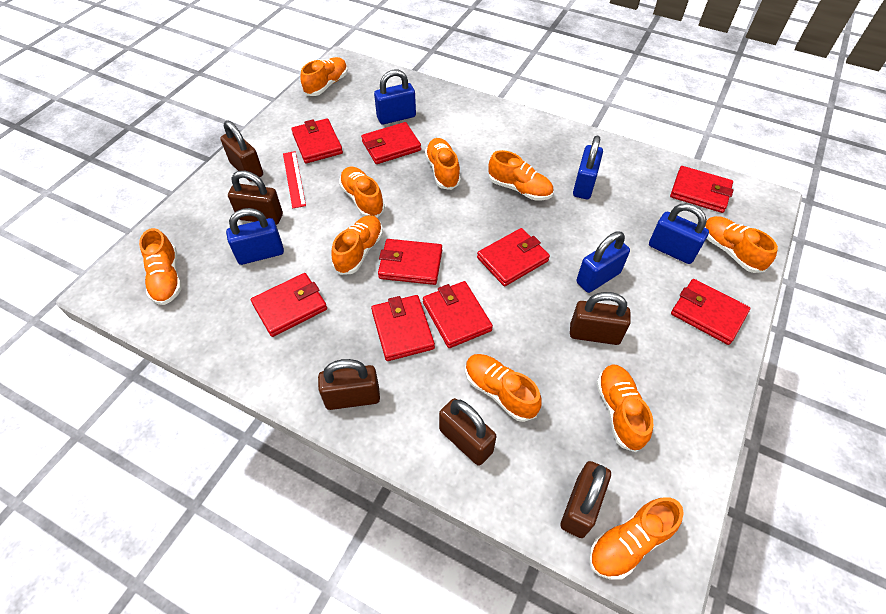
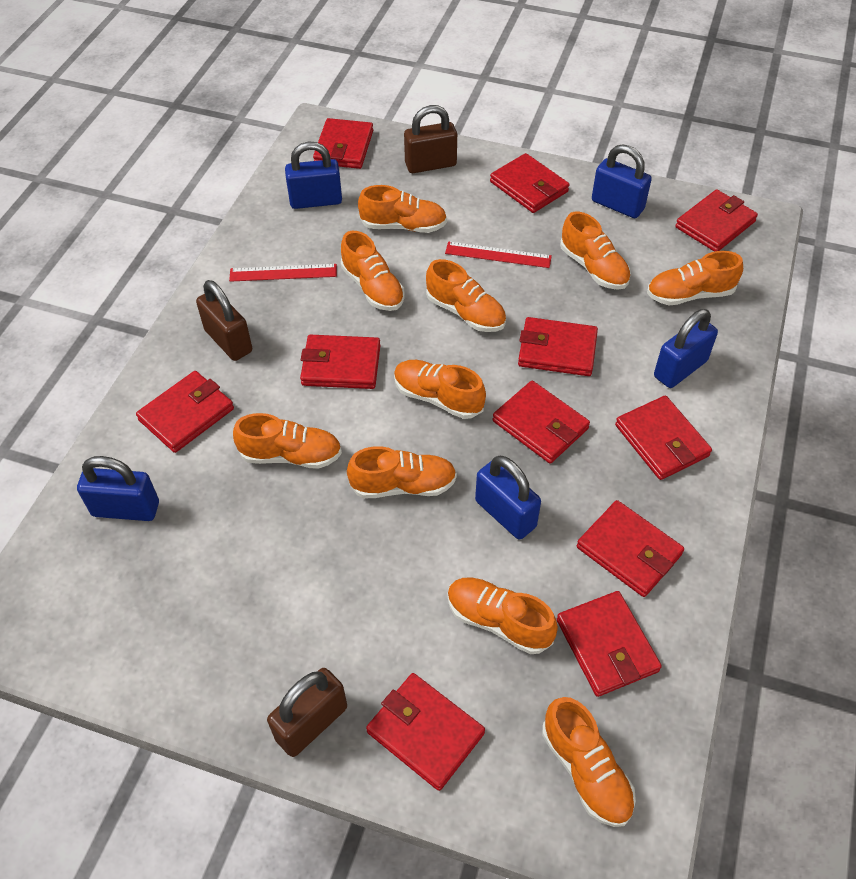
brown padlock: [220,121,263,182] [228,171,283,225] [318,359,380,410] [439,398,496,466] [560,461,611,538] [570,292,631,345] = 6 -> [196,280,252,361] [267,668,347,757] [404,105,457,173] = 3
red ruler: [283,151,306,208] = 1 -> [229,264,337,282] [445,241,552,268] = 2
red wallet: [251,273,327,337] [291,118,343,163] [361,122,421,164] [371,295,435,361] [378,239,442,285] [423,281,493,348] [477,228,550,286] [670,166,733,213] [671,279,750,345] = 9 -> [136,371,234,453] [300,335,380,389] [313,118,373,169] [366,673,485,791] [490,153,569,213] [493,381,590,463] [518,317,598,376] [557,591,662,697] [577,500,684,597] [615,396,712,480] [675,189,758,252] = 11

